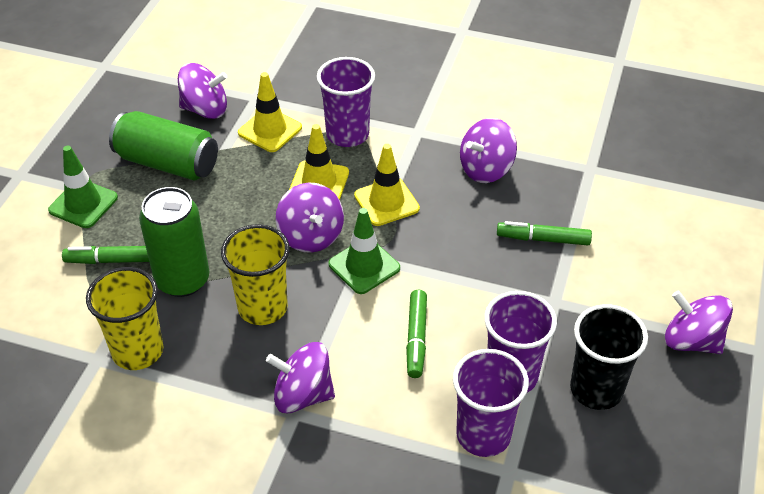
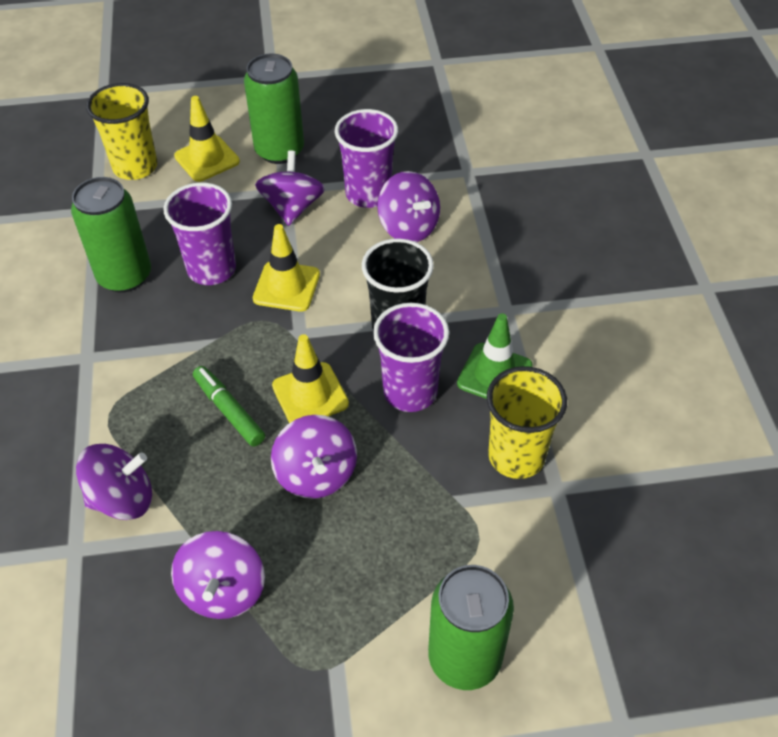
green can: [109,111,218,180] [139,187,209,297] = 2 -> [71,177,151,293] [244,54,304,164] [428,565,514,690] = 3
green marker: [62,246,149,264] [406,290,427,378] [497,221,592,245] = 3 -> [193,366,265,447] = 1
green traffic cone: [48,146,118,228] [328,208,400,294] = 2 -> [457,313,533,399] = 1

